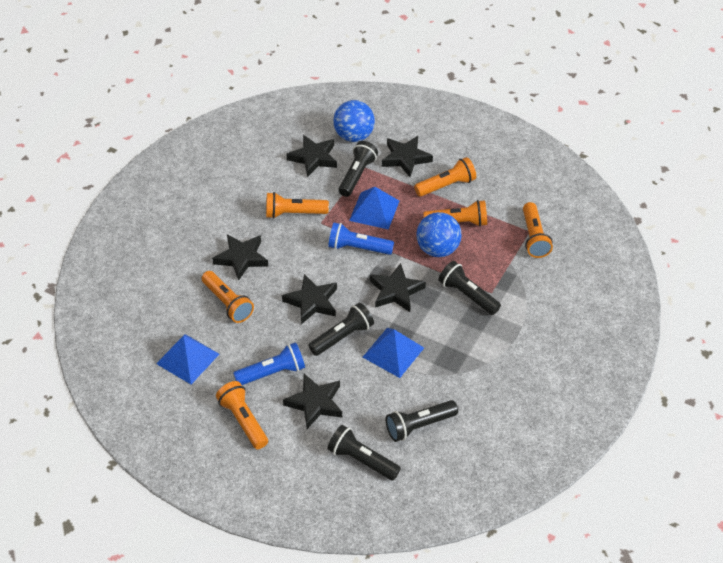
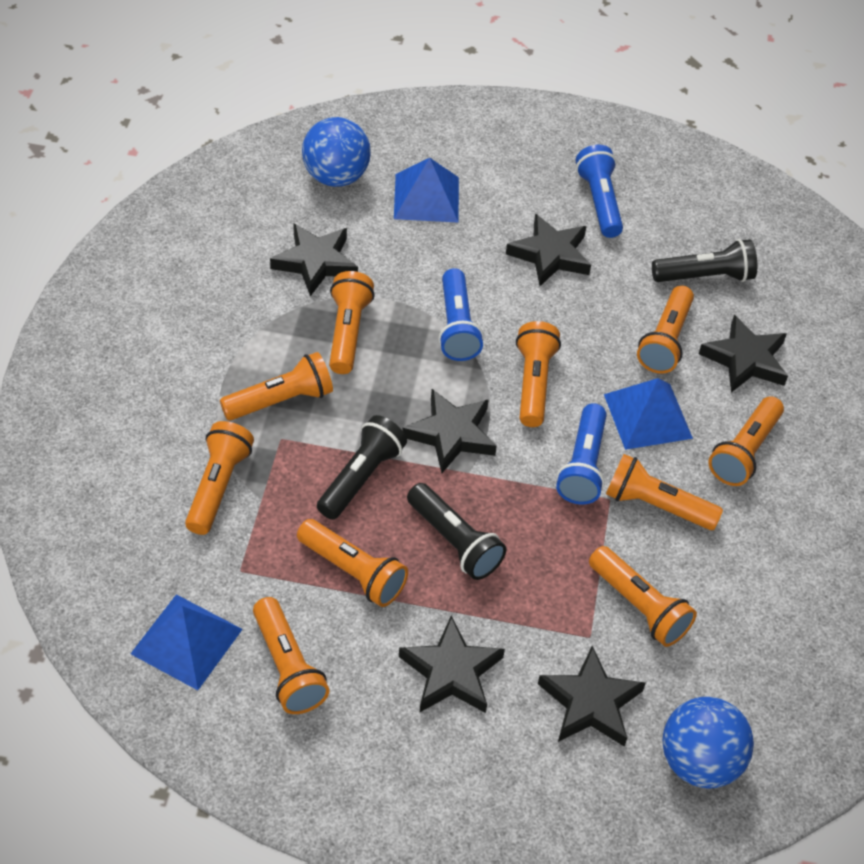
black flashlight: [308,303,374,356] [328,425,401,480] [338,141,378,197] [386,400,458,442] [438,261,501,315] = 5 -> [317,415,407,520] [407,483,506,580] [652,239,757,282] = 3
blue flashlight: [233,342,305,385] [328,223,394,255] = 2 -> [439,268,484,361] [556,403,607,505] [576,145,623,238] = 3
orange flashlight: [202,271,254,323] [216,381,268,449] [266,192,329,219] [414,157,476,197] [423,200,487,227] [523,202,553,258] = 6 -> [185,421,254,535] [220,352,333,421] [253,597,330,714] [297,519,408,607] [329,271,375,374] [516,321,561,427] [589,546,697,647] [606,454,723,530] [637,286,694,374] [708,396,784,486] = 10

